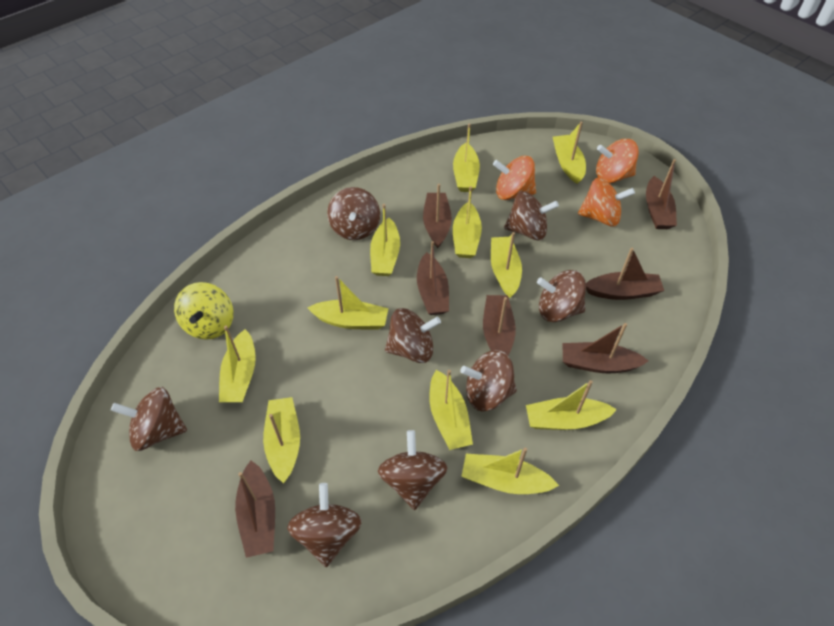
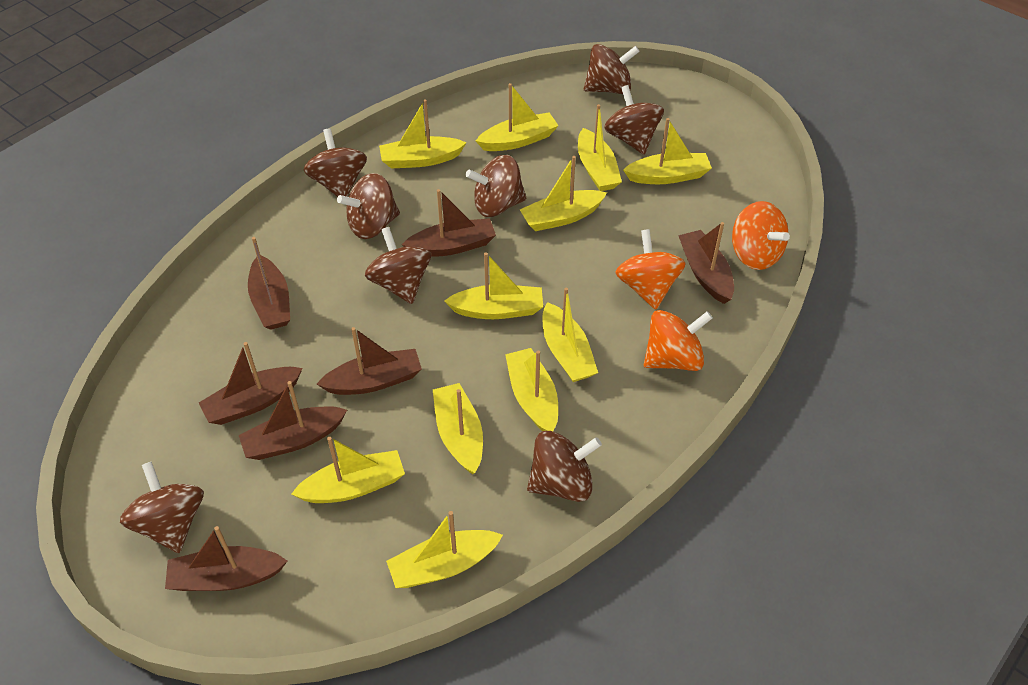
yellow spinning top: [174,282,233,340] = 1 -> none = 0

